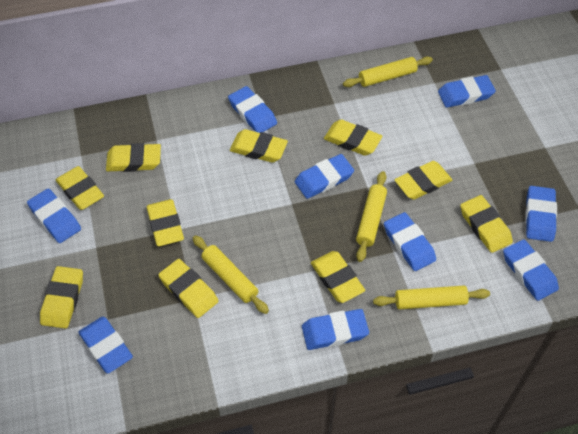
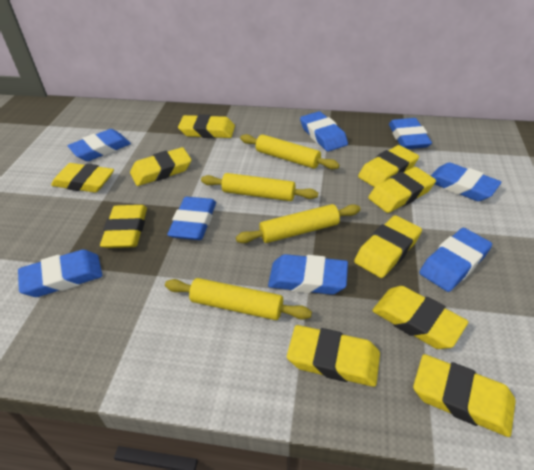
blue eraser: [27,188,81,243] [78,317,133,374] [228,86,277,133] [295,154,354,199] [302,309,369,350] [384,212,436,271] [438,75,496,108] [503,239,559,301] [525,186,557,242] = 9 -> [18,249,102,297] [67,129,131,161] [167,197,216,240] [268,254,348,295] [300,111,348,151] [389,118,432,149] [419,228,492,292] [431,162,502,201] = 8

